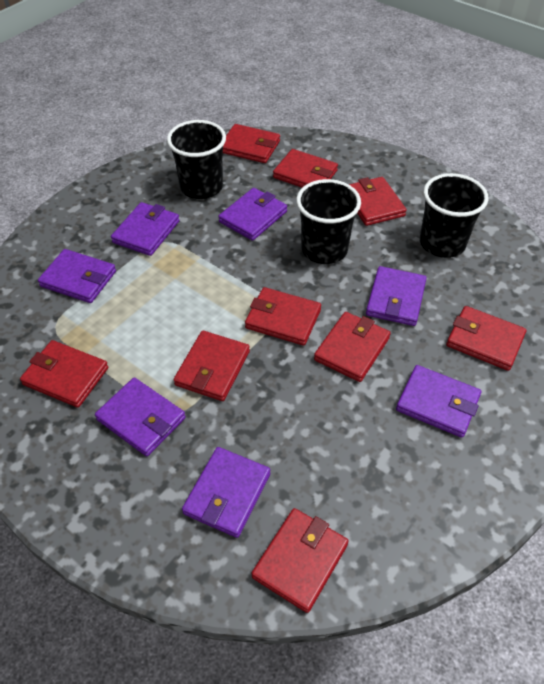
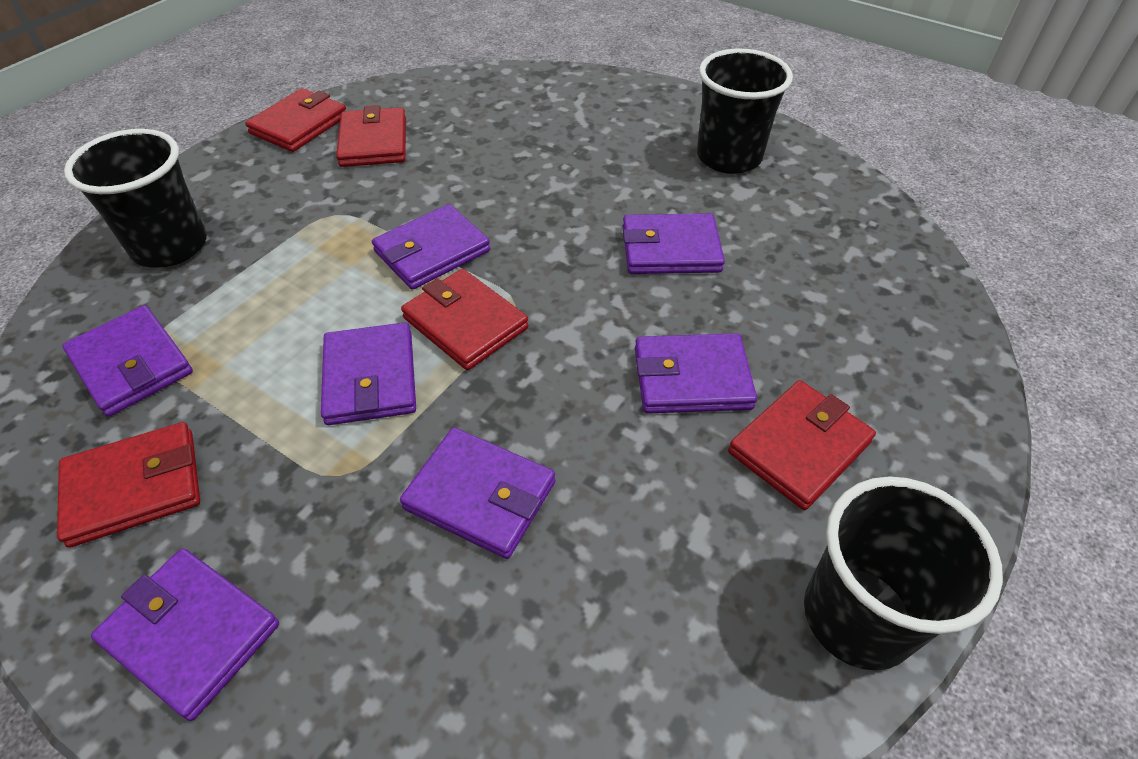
red wallet: [20,340,108,408] [174,331,250,401] [223,124,280,163] [245,287,321,346] [251,508,348,613] [273,149,338,187] [314,312,391,382] [349,177,407,226] [446,306,527,371] = 9 -> [57,422,200,548] [245,88,346,152] [336,105,406,167] [401,269,529,370] [728,380,876,510] = 5

